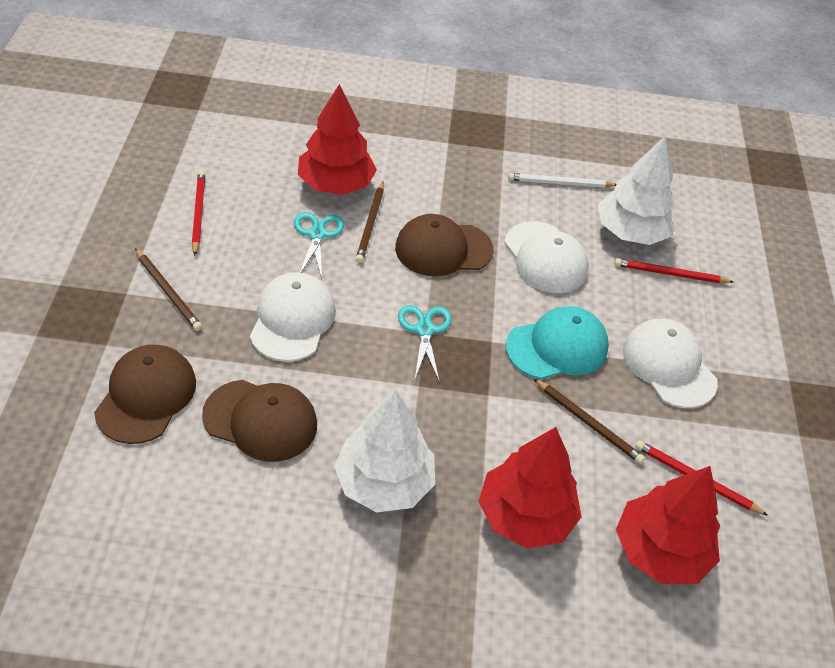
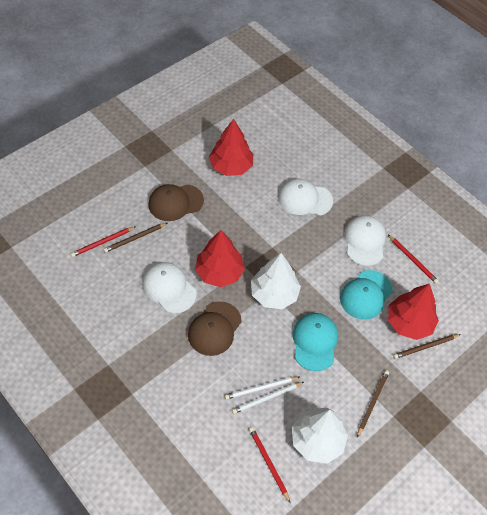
brown cap: [94,345,196,444] [202,380,317,462] [395,214,494,276] = 3 -> [149,184,204,221] [188,301,242,356] = 2
turquoise cap: [506,306,609,379] = 1 -> [293,313,338,371] [340,270,393,320] = 2
turquoise scissors: [294,212,344,278] [398,305,451,381] = 2 -> none = 0
white pencil: [508,173,616,188] = 1 -> [225,376,299,399] [232,382,304,414] = 2

